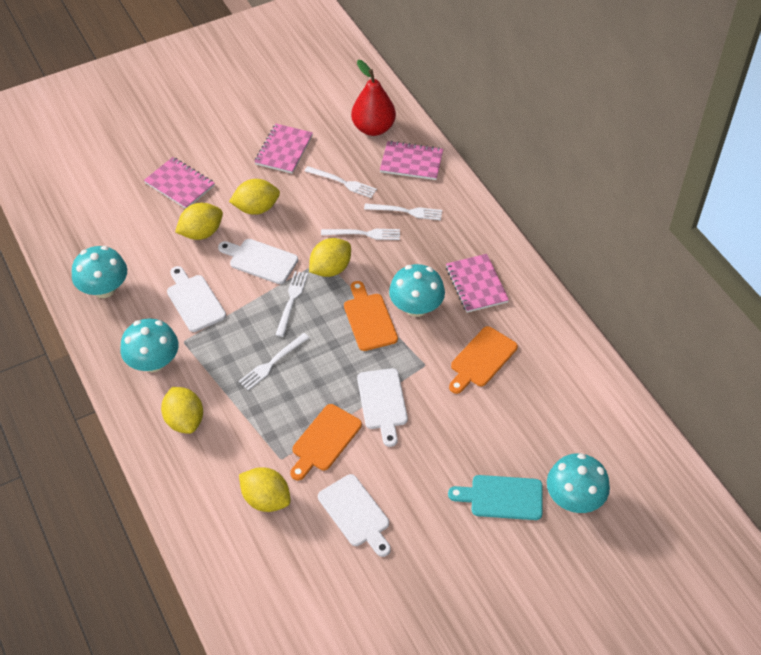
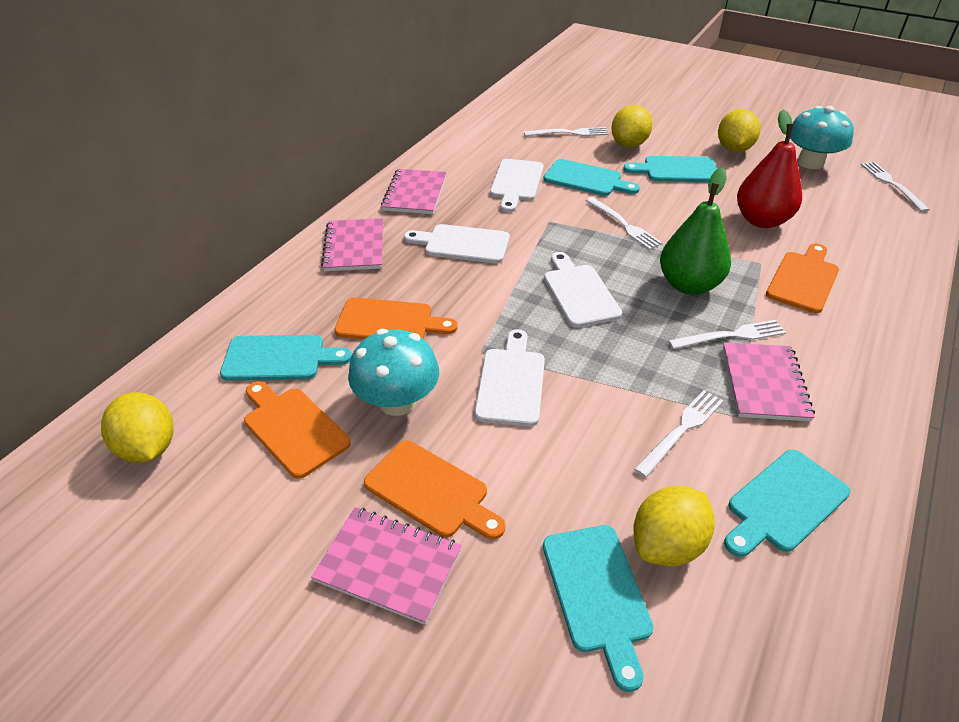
green pear: none = 0 -> [660,167,731,295] = 1
orange cutting board: [290,404,362,480] [344,281,398,351] [449,326,518,394] = 3 -> [244,381,351,479] [335,297,458,340] [364,440,505,539] [766,244,839,313] = 4
turquoise cutting board: [448,475,543,520] = 1 -> [220,335,352,381] [543,159,640,196] [543,525,654,692] [623,156,717,182] [724,449,850,557] = 5
turquoise mushroom: [72,246,127,298] [120,318,179,372] [389,264,445,317] [547,453,610,513] = 4 -> [348,329,439,416] [790,106,854,169] = 2
yellow lemon: [161,387,203,434] [175,203,223,240] [229,179,280,215] [239,467,291,512] [309,238,351,277] = 5 -> [101,392,173,463] [611,105,653,148] [633,486,715,566] [718,109,761,152] = 4

